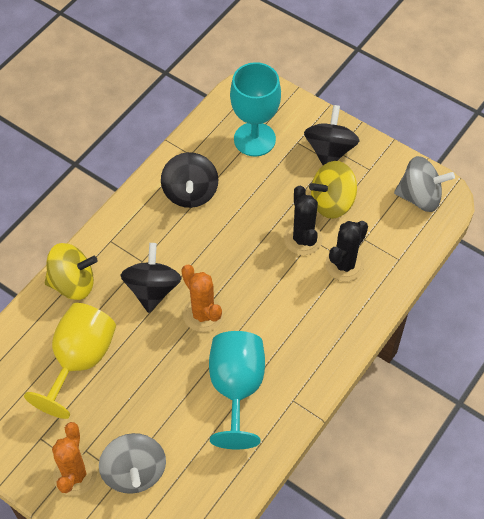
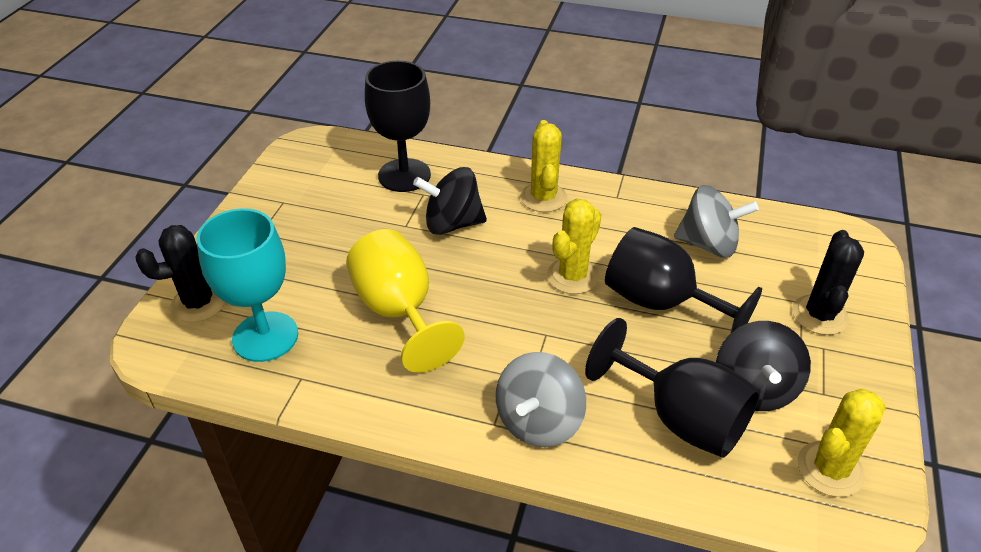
black goblet: none = 0 -> [365,61,431,192] [585,318,760,458] [605,227,762,334] = 3
black spinning top: [121,243,181,313] [161,152,218,208] [304,105,360,165] = 3 -> [413,167,487,235] [716,321,811,411] = 2
orange cactus: [52,422,97,496] [181,265,223,332] = 2 -> none = 0
turquoise goblet: [209,331,265,449] [230,62,281,157] = 2 -> [196,208,298,362] = 1
yellow cactus: none = 0 -> [520,120,567,212] [547,199,601,294] [797,389,886,497] = 3
yellow spinning top: [45,243,98,300] [309,161,357,219] = 2 -> none = 0

